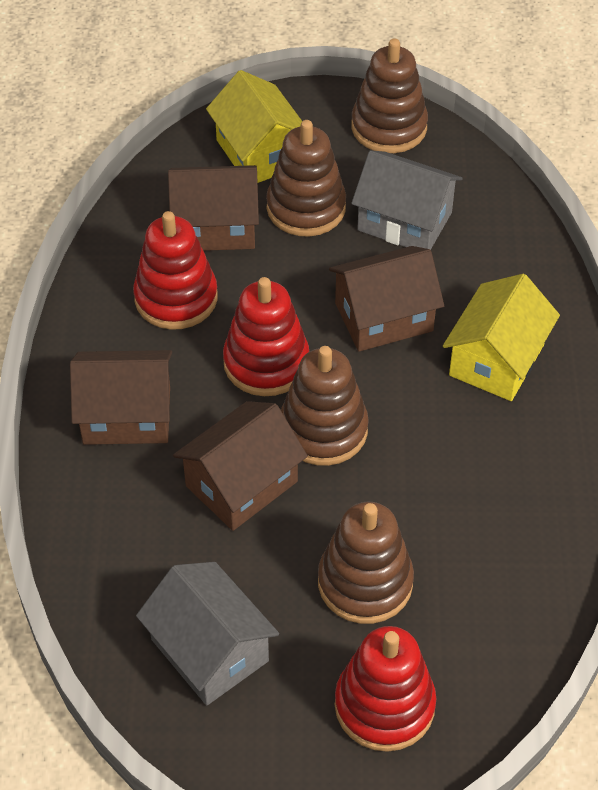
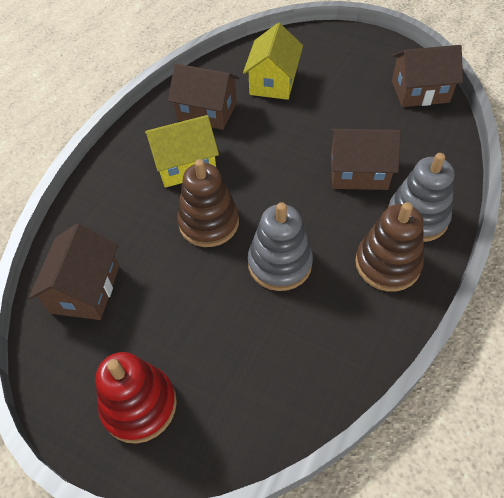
brown stacking toy: [266,120,346,236] [281,346,369,466] [318,502,414,624] [351,38,428,153] = 4 -> [177,159,239,247] [355,202,424,292] = 2
grey house: [136,562,279,705] [351,151,463,250] = 2 -> none = 0
grey stacking toy: none = 0 -> [248,202,313,291] [388,153,454,242] = 2
red stacking toy: [133,211,218,330] [223,277,309,396] [335,626,436,752] = 3 -> [95,352,177,444] = 1

